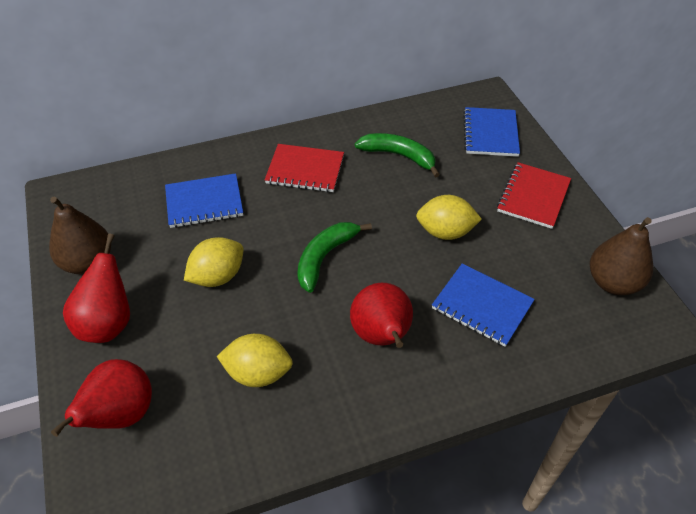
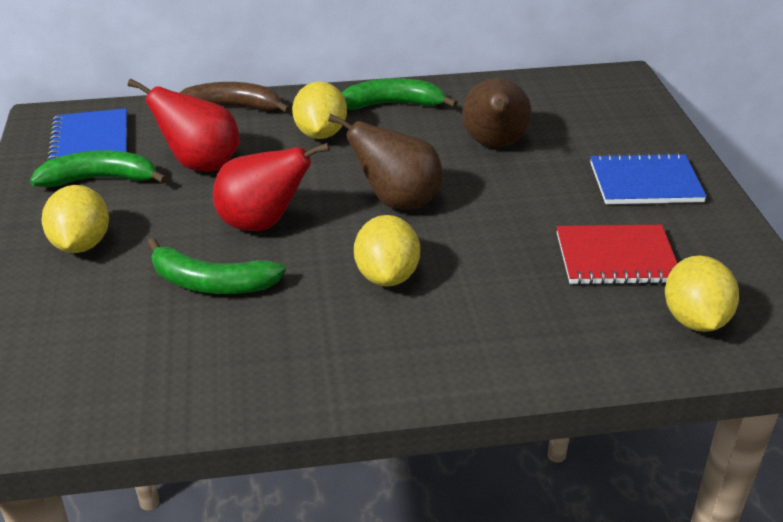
blue notebook: [165,173,243,228] [432,263,535,347] [463,107,520,157] = 3 -> [47,108,127,161] [590,152,707,204] = 2
brown banana: none = 0 -> [179,82,291,113] = 1
green banana: [297,222,372,293] [355,133,440,177] = 2 -> [30,150,167,187] [147,238,286,294] [342,78,458,110] = 3
red notebook: [265,144,344,192] [497,162,571,229] = 2 -> [556,225,678,285] = 1
red pear: [51,359,152,437] [63,234,130,343] [350,283,413,348] = 3 -> [128,79,240,171] [213,143,330,231] = 2
yellow lemon: [184,237,244,287] [217,334,293,387] [416,195,482,240] = 3 -> [42,185,109,253] [292,81,347,139] [354,215,420,287] [665,256,739,332] = 4

